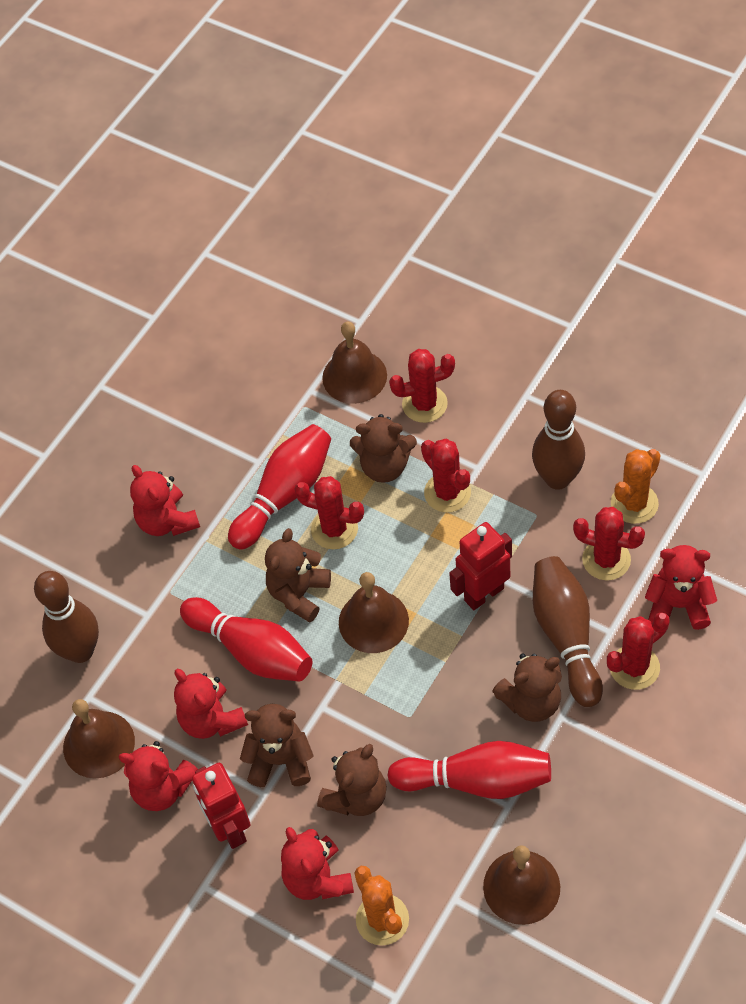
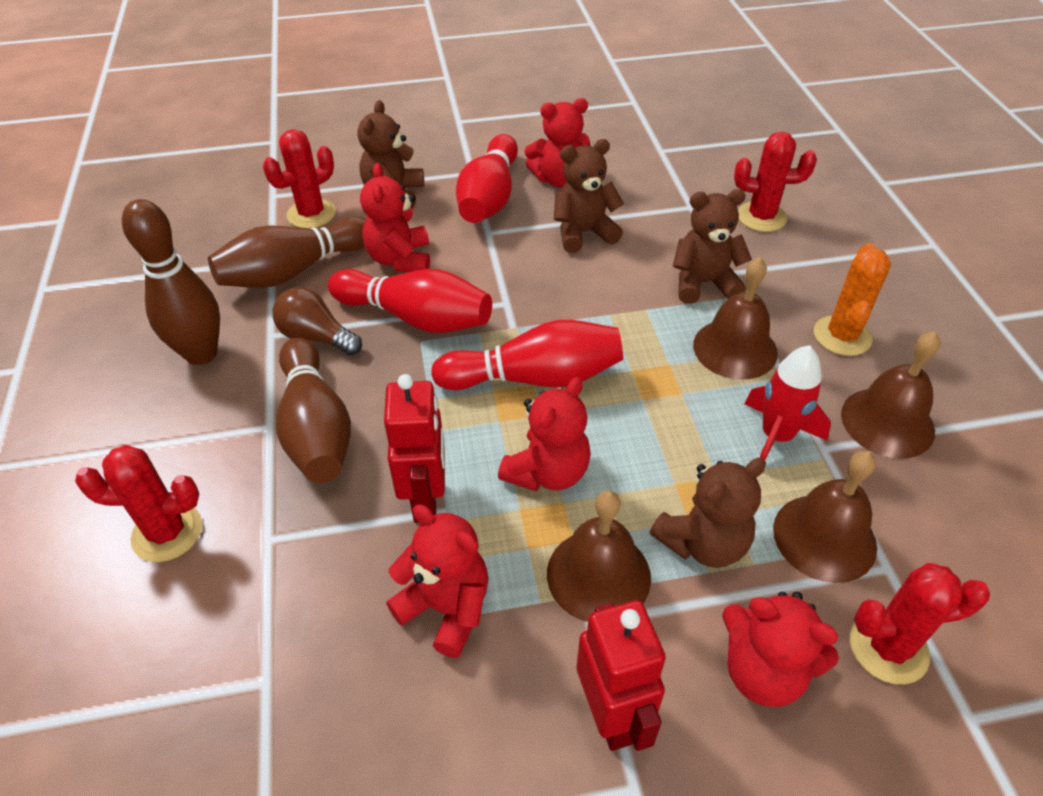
brown light bulb: none = 0 -> [273,287,362,355] = 1
brown teddy bear: [240,704,314,787] [265,528,331,623] [317,744,387,816] [350,414,417,483] [492,654,562,722] = 5 -> [357,100,424,209] [554,139,624,253] [650,458,766,568] [673,189,752,304] = 4
orange cactus: [354,866,409,946] [611,449,660,524] = 2 -> [814,243,891,356] = 1
red cactus: [294,476,364,549] [389,349,455,423] [421,439,471,512] [573,507,645,580] [607,612,670,690] = 5 -> [75,445,202,562] [263,129,336,229] [734,132,817,232] [850,563,990,684] = 4
red rocket: none = 0 -> [745,345,831,461] = 1

